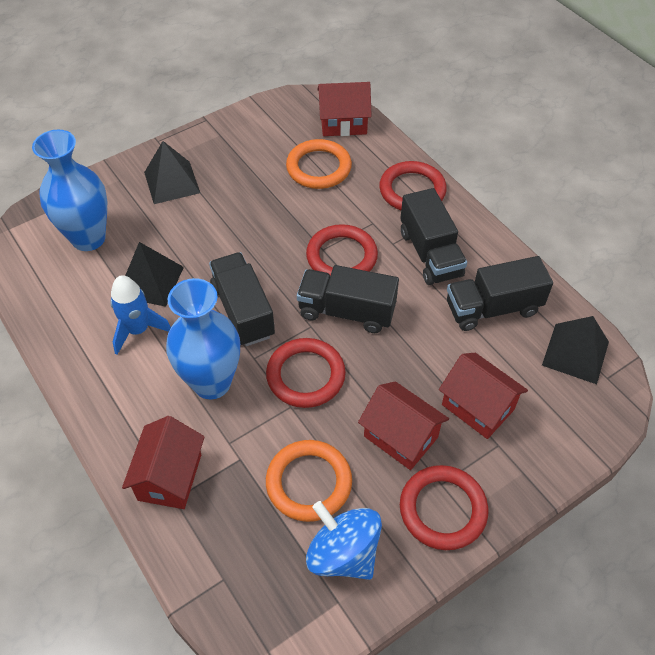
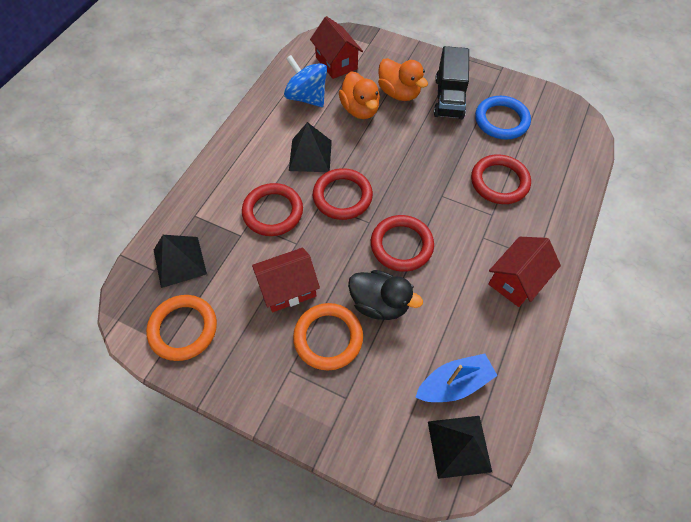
black duck: none = 0 -> [348,270,423,320] = 1
black truck: [209,252,275,346] [297,265,399,333] [400,188,467,285] [447,256,553,331] = 4 -> [434,46,469,119] = 1
blue boat: none = 0 -> [415,354,498,402] = 1
blue ring: none = 0 -> [475,96,531,140] = 1
blue rocket: [110,275,171,355] = 1 -> none = 0
blue vase: [32,130,107,251] [166,278,240,399] = 2 -> none = 0
orange duck: none = 0 -> [339,72,380,119] [378,58,428,101] = 2
red house: [122,416,205,509] [317,82,372,136] [358,381,449,470] [439,353,528,439] = 4 -> [252,248,320,312] [310,16,363,79] [488,237,561,307] = 3

